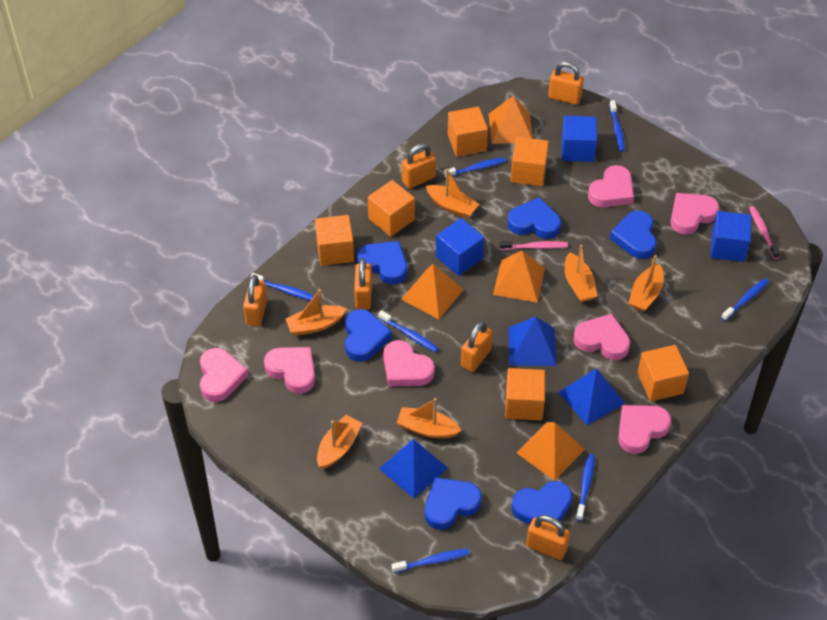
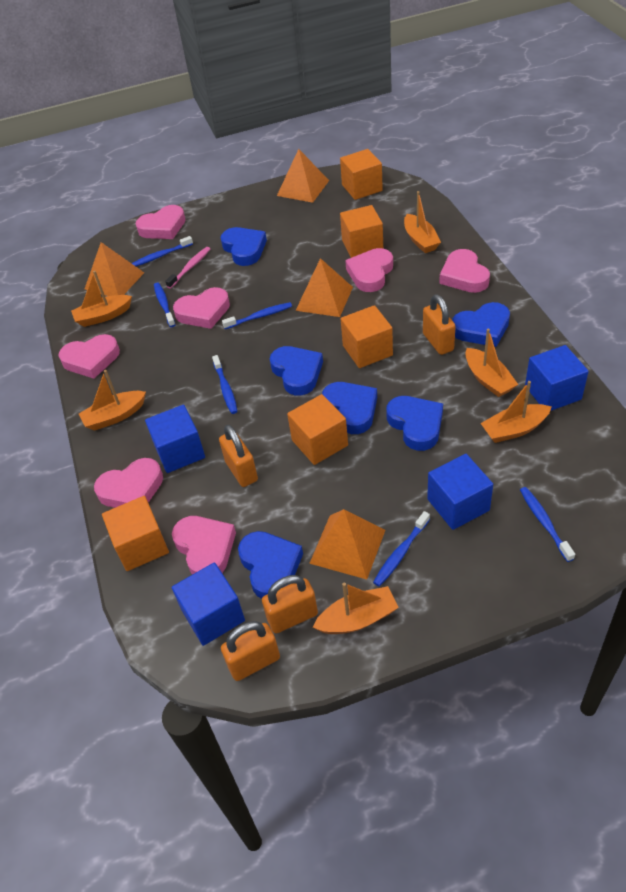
blue cube: [436,218,484,276] [561,116,597,162] [711,211,751,262] = 3 -> [145,405,205,473] [172,563,245,646] [427,454,493,530] [525,345,589,411] = 4
blue pyramid: [379,439,448,498] [508,316,556,366] [558,368,625,425] = 3 -> none = 0
blue toothbrush: [250,273,314,301] [378,310,438,352] [392,548,470,573] [443,157,506,178] [576,454,595,521] [609,100,625,152] [721,278,769,321] = 7 -> [131,236,193,266] [154,283,175,327] [212,355,238,414] [222,302,292,329] [373,511,430,586] [520,487,575,562] = 6
orange cube: [315,215,354,266] [368,180,415,237] [448,107,488,157] [505,368,545,420] [511,137,549,186] [637,345,689,401] = 6 -> [102,496,169,571] [287,394,348,465] [340,149,383,200] [340,205,383,258] [341,305,393,368] = 5
orange padlock: [243,275,268,327] [354,258,372,309] [402,143,436,189] [461,321,493,372] [526,515,570,560] [548,62,584,105] = 6 -> [219,425,258,487] [221,621,280,681] [262,575,318,633] [423,294,456,355] = 4
pink toothbrush: [499,241,568,250] [749,206,780,259] = 2 -> [165,247,210,288] = 1

